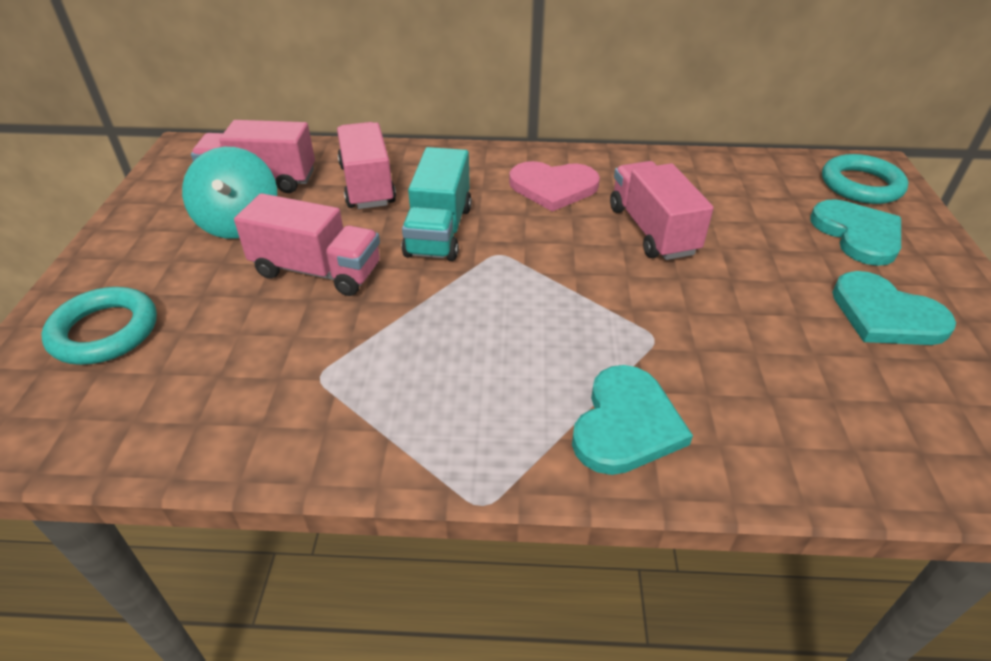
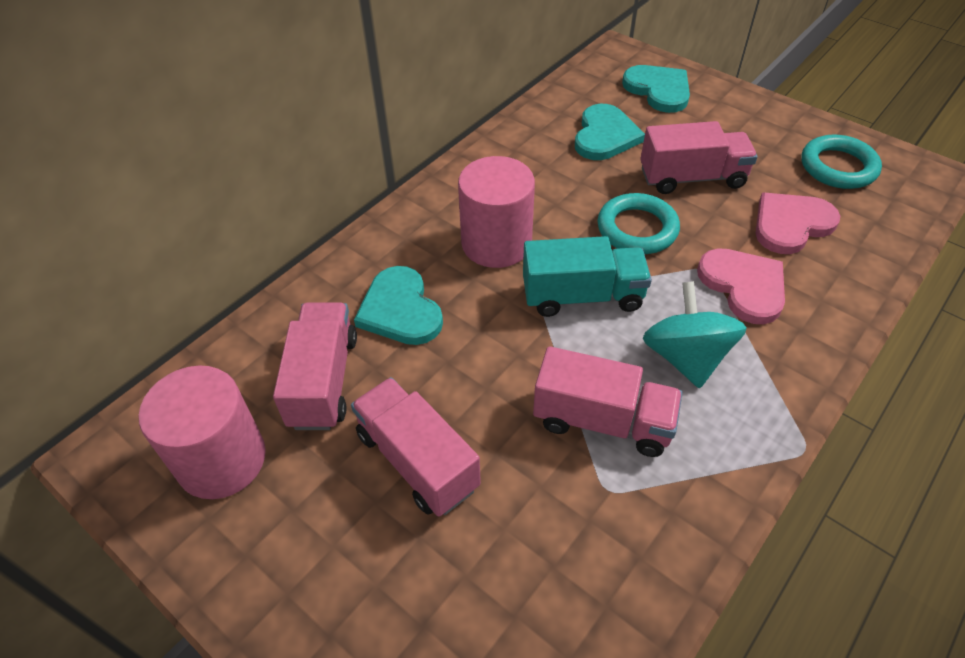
pink cylinder: none = 0 -> [138,366,266,499] [458,156,535,268] = 2
pink heart: [509,161,600,211] = 1 -> [697,248,785,324] [756,193,840,254] = 2

